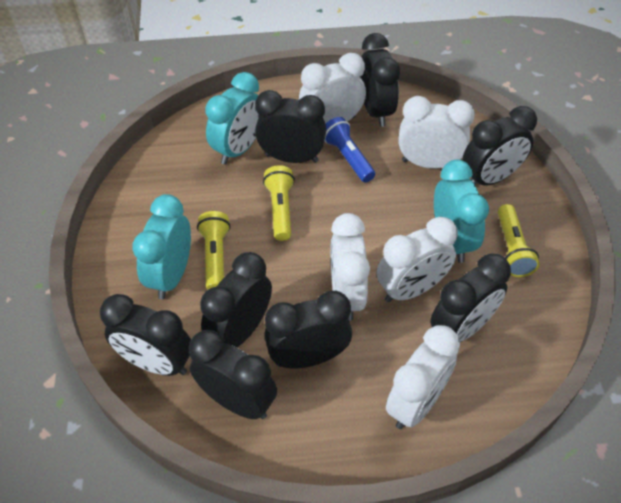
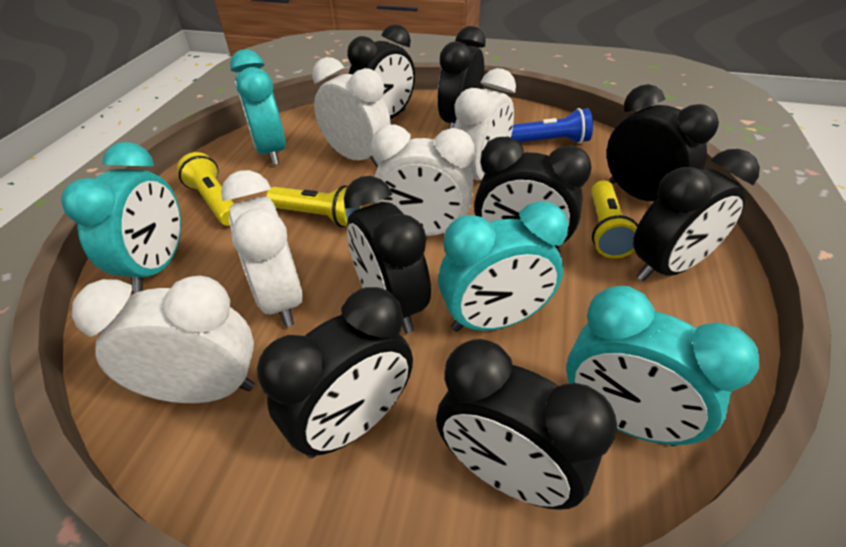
turquoise clock: [132,194,191,299] [205,72,259,165] [434,160,489,263] = 3 -> [61,142,181,293] [230,49,286,165] [438,201,568,332] [566,286,759,446] = 4

